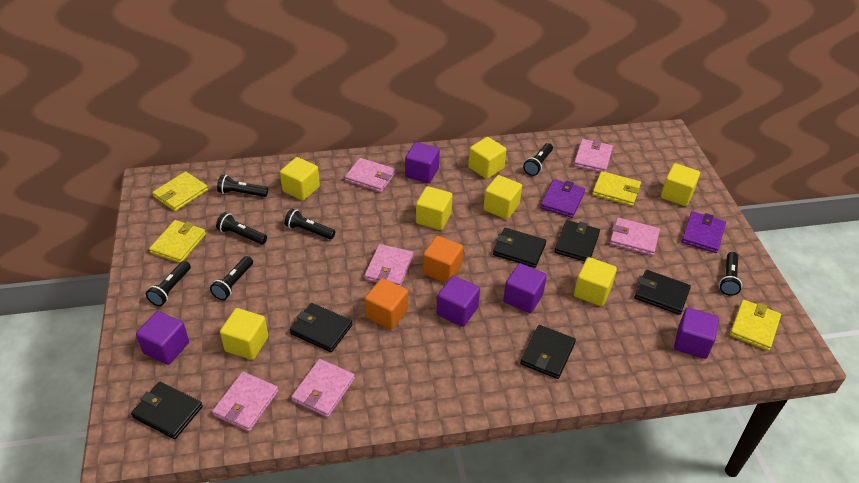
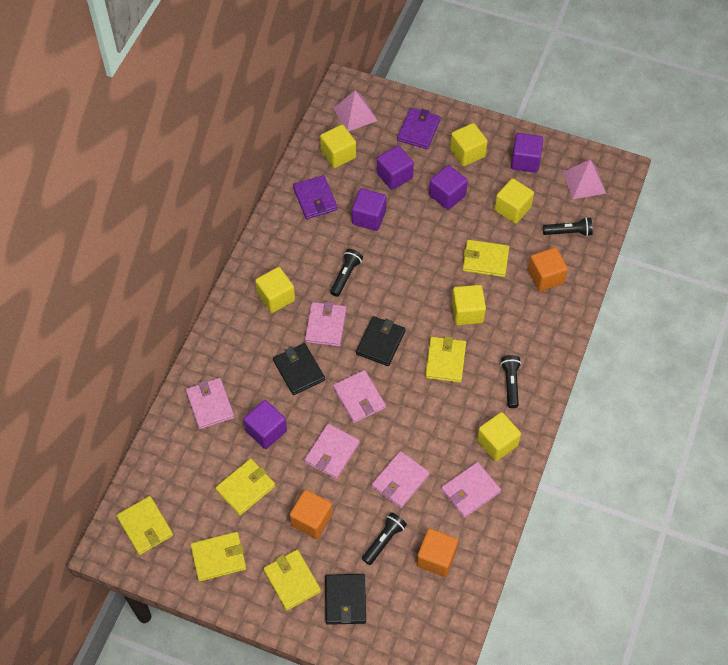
black flashlight: [146,261,191,306] [210,256,253,300] [216,212,267,245] [217,175,268,197] [284,209,336,240] [523,143,553,176] [719,252,742,296] = 7 -> [330,249,363,297] [362,512,407,565] [501,355,521,408] [543,217,593,236] = 4
black wallet: [131,382,203,439] [290,303,352,352] [493,228,546,268] [520,325,576,379] [554,220,600,261] [634,270,691,315] = 6 -> [273,343,325,395] [325,574,366,625] [356,316,405,366] = 3
orange cube: [365,278,408,330] [423,236,463,283] = 2 -> [289,490,332,539] [417,528,458,577] [528,247,568,291] = 3
pink pyramid: none = 0 -> [333,91,378,131] [563,160,606,199] = 2
yellow cube: [220,308,268,360] [280,157,320,201] [416,186,452,230] [468,137,506,179] [483,175,522,219] [574,257,617,306] [661,163,700,206] = 7 -> [255,267,295,313] [320,125,356,168] [450,123,488,166] [452,285,486,325] [477,412,521,461] [494,178,534,224] = 6
yellow wallet: [149,220,206,263] [152,171,208,211] [592,171,641,206] [730,299,781,351] = 4 -> [116,496,173,555] [190,532,246,582] [215,459,275,516] [263,550,321,611] [425,336,466,383] [462,240,509,277] = 6

